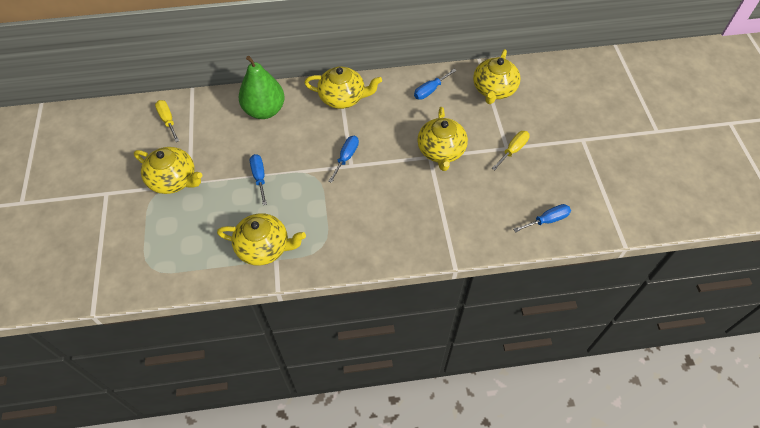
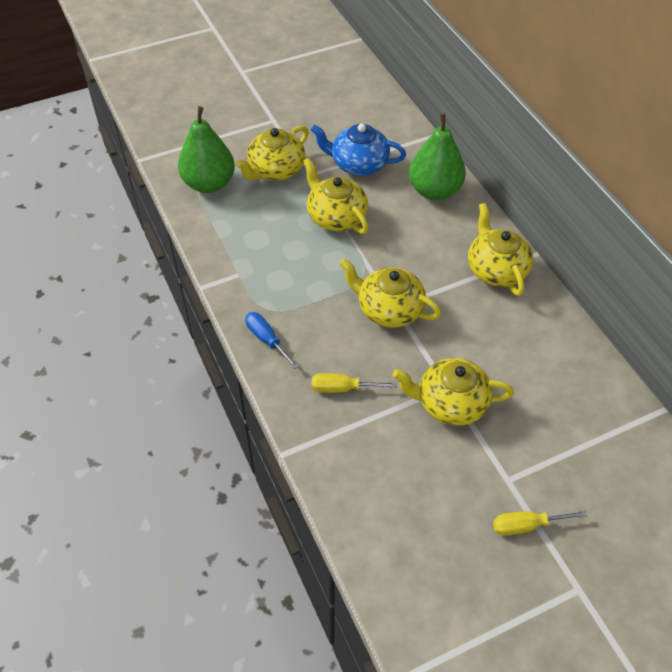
blue screwdriver: [250,154,267,205] [328,136,359,183] [414,69,457,100] [513,204,571,233] = 4 -> [245,312,299,369] = 1
blue teapot: none = 0 -> [311,123,406,176] = 1
green pear: [238,56,285,119] = 1 -> [178,106,235,193] [409,113,466,200] = 2

